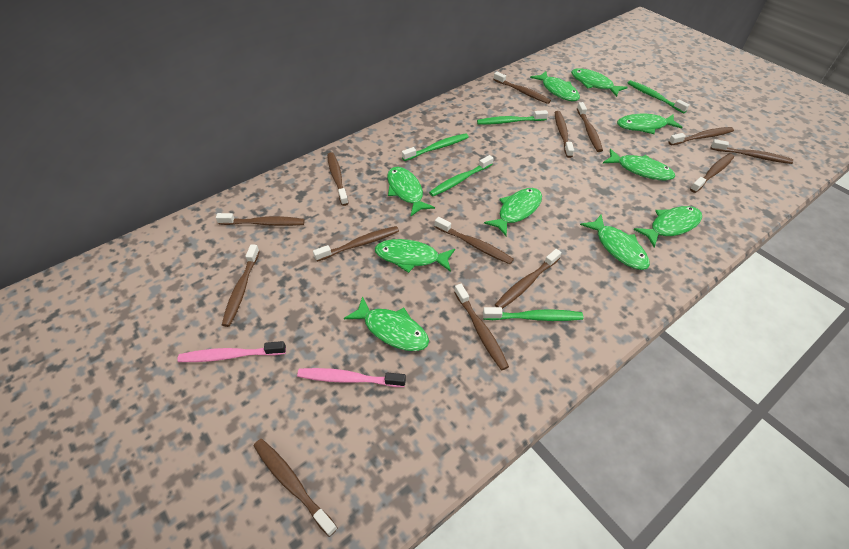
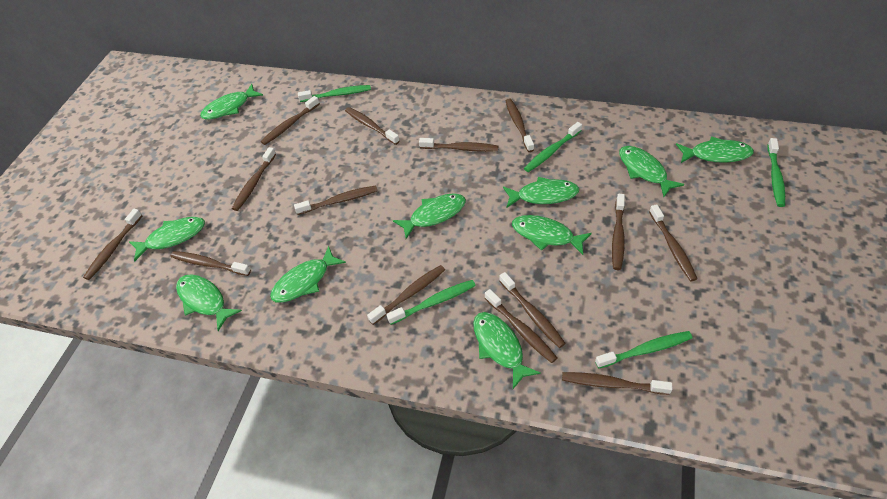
pink toothbrush: [177,341,286,362] [297,368,406,387] = 2 -> none = 0

